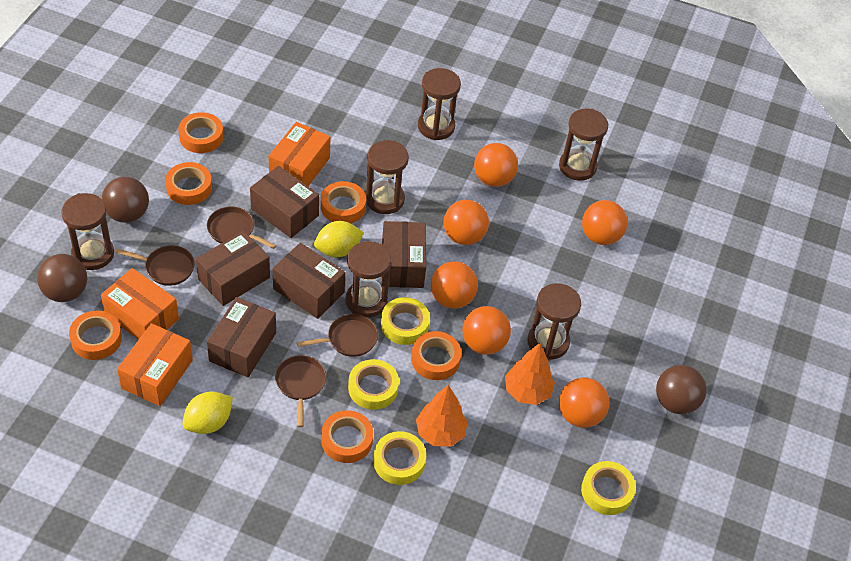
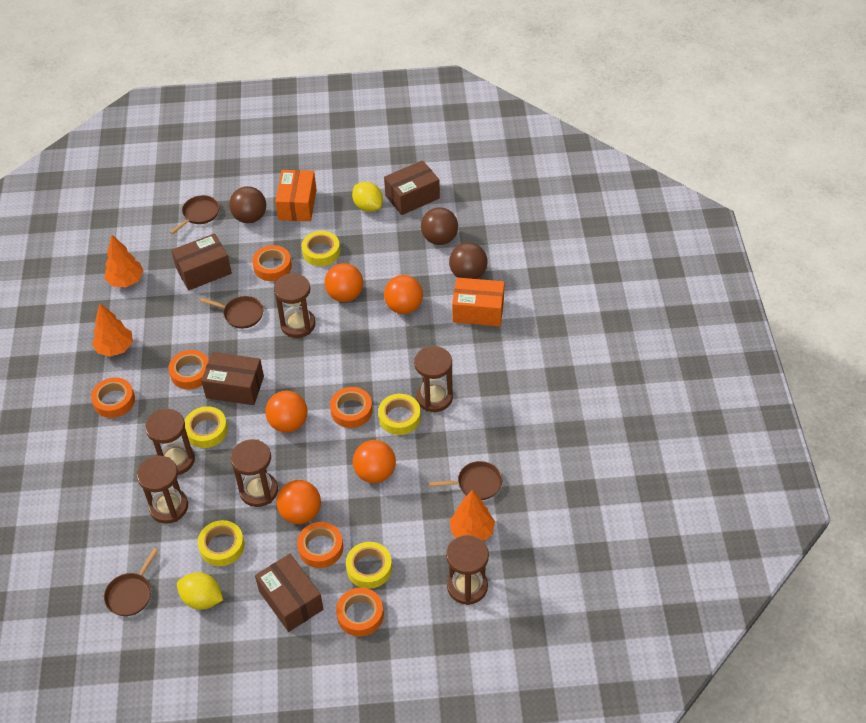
brown box: [196,231,270,306] [207,297,276,377] [250,166,319,238] [272,243,345,319] [382,221,426,288] = 5 -> [171,233,232,291] [201,352,264,405] [255,554,323,632] [384,160,440,215] = 4
orange ball: [431,261,478,309] [444,200,489,245] [462,306,511,355] [474,143,518,187] [559,377,609,428] [582,200,628,245] = 6 -> [265,391,308,433] [277,480,321,524] [324,263,363,302] [353,440,396,483] [384,275,423,314] = 5
orange box: [101,268,179,340] [117,323,193,406] [268,122,330,186] = 3 -> [275,170,317,221] [452,278,505,326] = 2
orange tree: [416,385,468,447] [505,343,555,405] = 2 -> [92,303,133,357] [105,235,144,287] [450,490,495,541] = 3
yellow tape: [348,359,399,410] [374,431,426,485] [381,297,430,345] [581,461,636,515] = 4 -> [185,406,228,448] [198,520,245,566] [301,231,340,266] [346,542,392,589] [378,394,421,435] = 5

